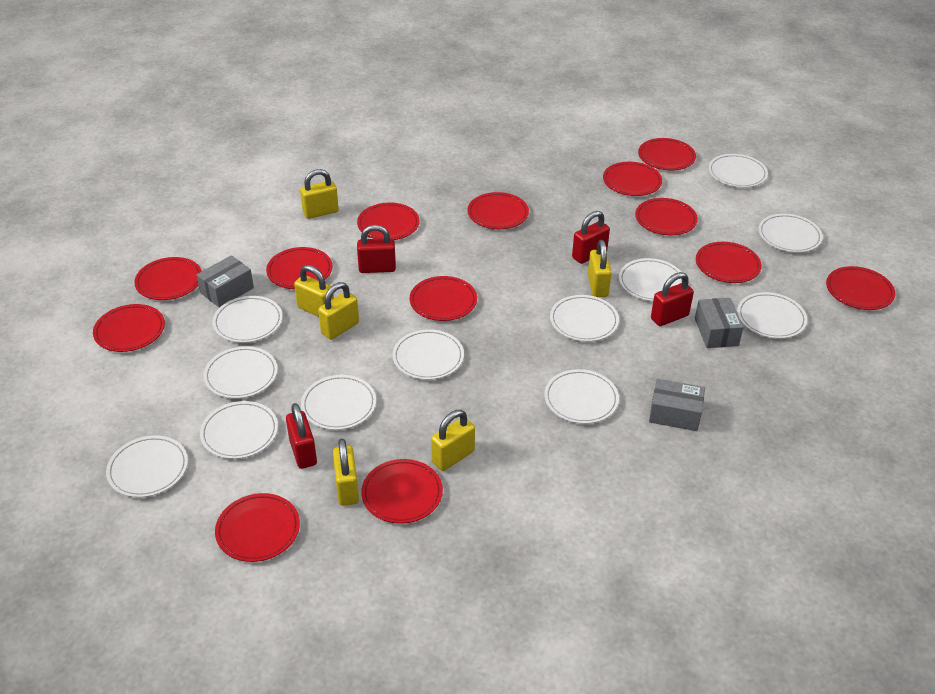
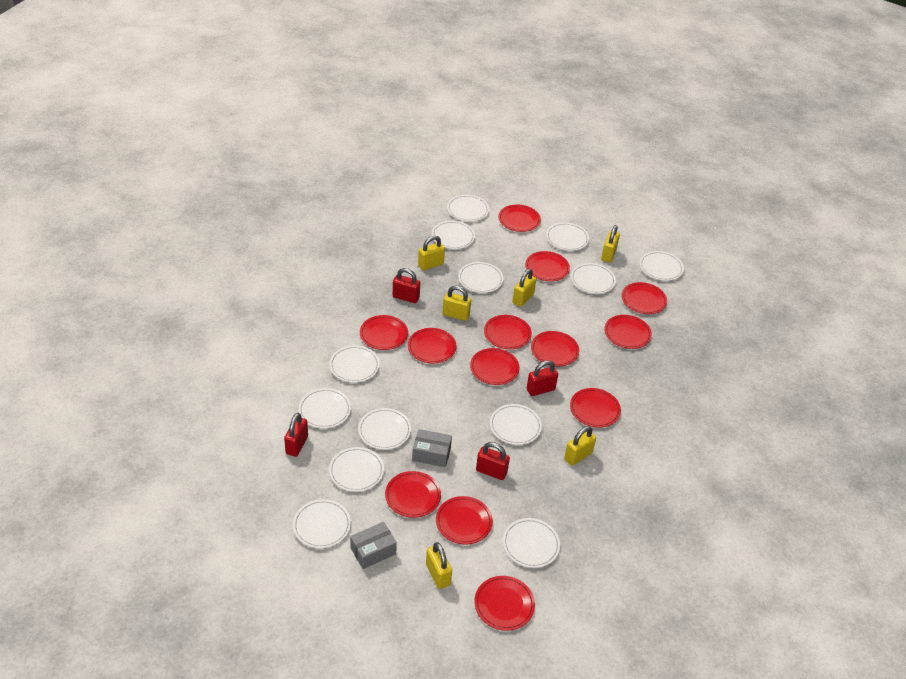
grey box: [196,255,254,308] [649,379,705,431] [695,298,744,348] = 3 -> [350,522,397,569] [412,429,452,467] = 2
white plate: [106,435,188,497] [200,401,278,459] [203,346,278,399] [212,296,283,343] [301,375,376,430] [392,329,464,380] [544,369,619,424] [550,295,619,342] [619,258,682,301] [708,154,768,188] [737,292,807,339] [758,214,823,253] = 12 -> [293,499,351,548] [298,388,351,429] [329,345,380,383] [329,447,384,492] [358,408,411,450] [432,221,475,249] [447,195,489,222] [458,262,504,293] [490,404,542,445] [503,518,560,568] [546,222,589,251] [571,263,616,294] [640,251,684,281] = 13

